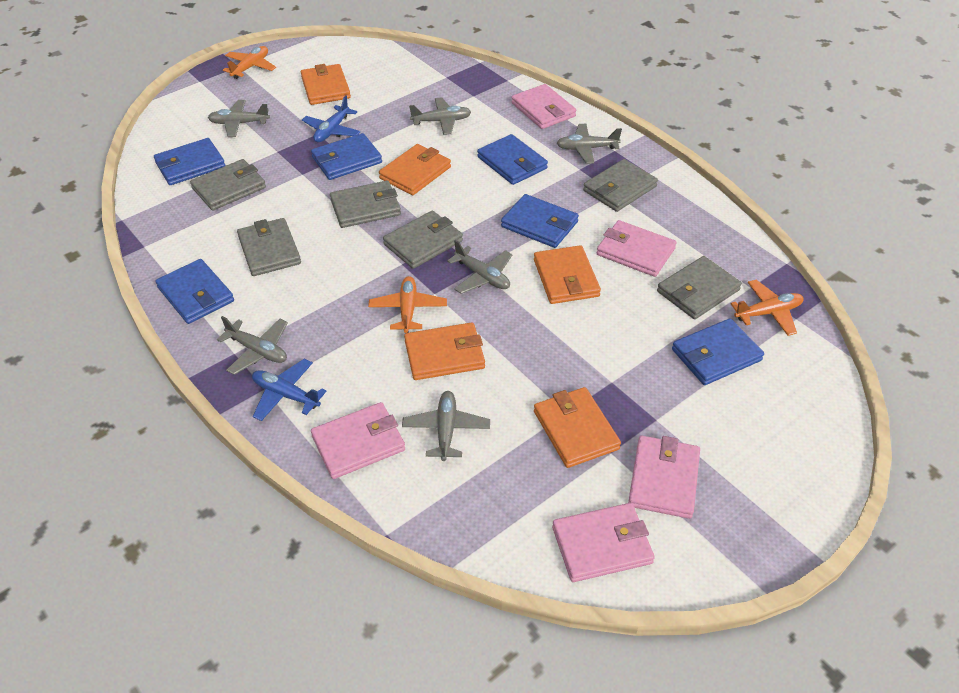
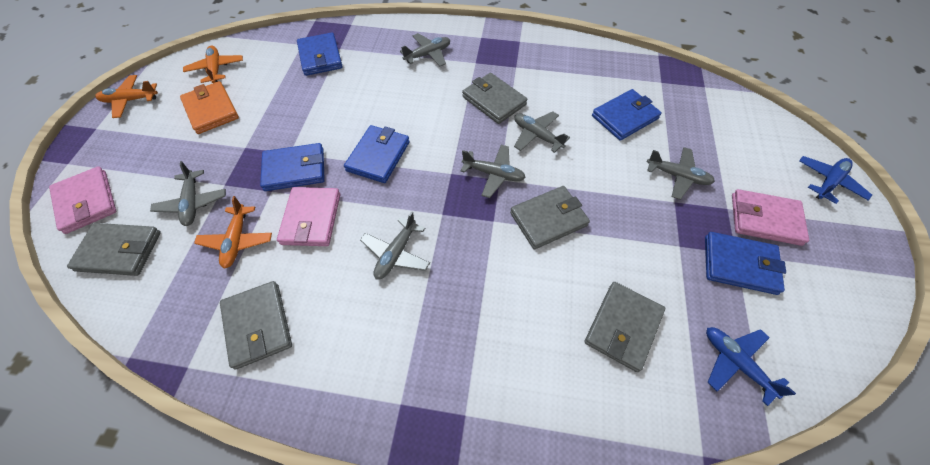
blue wallet: [154,138,226,185] [155,259,234,324] [311,133,382,180] [477,134,548,185] [501,194,579,248] [672,318,764,385] = 6 -> [260,143,325,191] [297,33,343,76] [344,125,410,183] [592,89,662,141] [705,232,786,295] = 5
grey wallet: [190,159,266,211] [237,218,301,276] [330,180,401,228] [383,210,463,269] [583,159,658,212] [657,256,742,319] = 6 -> [67,223,161,276] [220,281,292,370] [462,73,527,124] [510,186,590,250] [584,282,665,372] = 5
orange wallet: [301,64,351,105] [379,144,451,195] [404,322,485,380] [534,245,601,304] [534,387,621,468] = 5 -> [180,81,239,134] = 1
pink wallet: [311,402,405,479] [511,84,576,129] [552,503,655,582] [597,220,676,277] [628,436,700,519] = 5 -> [49,166,116,234] [277,187,340,246] [732,189,809,246] = 3

